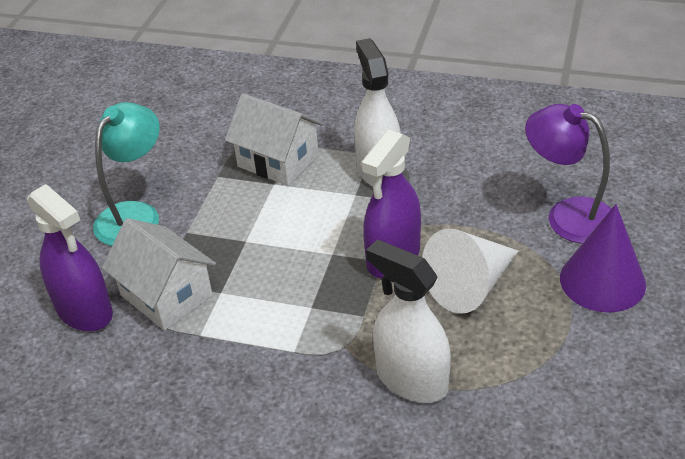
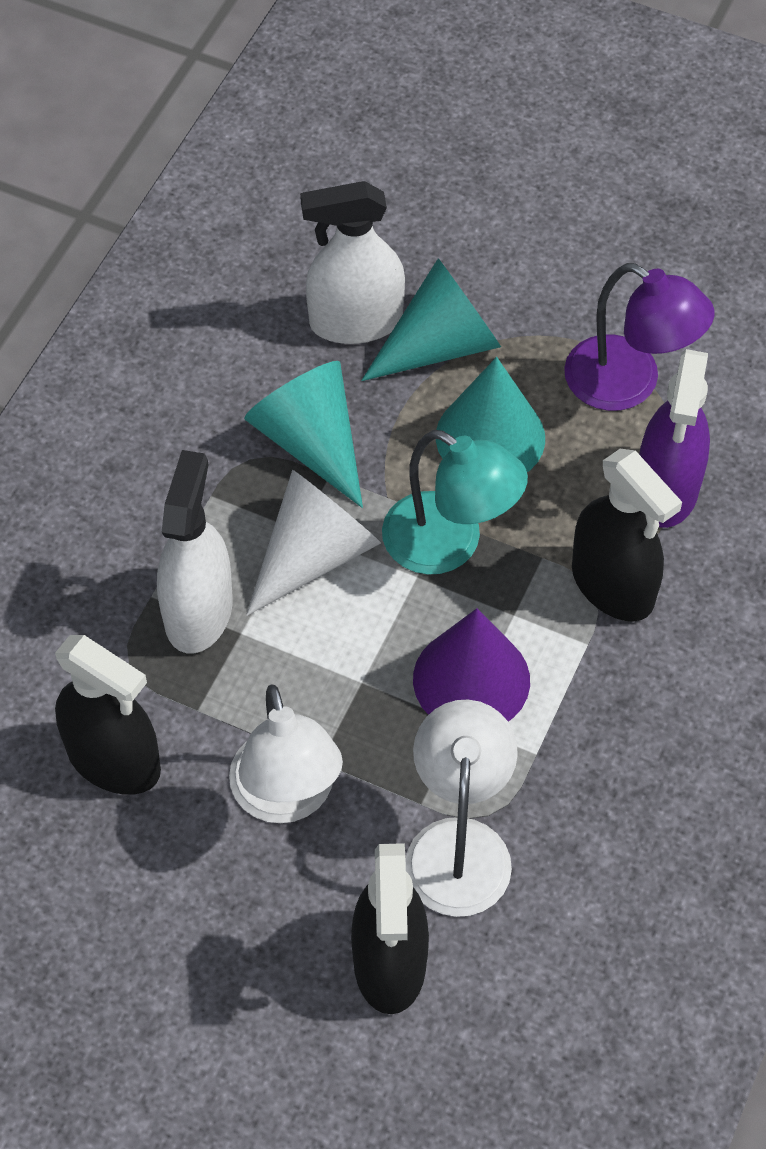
black spray bottle: none = 0 -> [55,635,161,795] [351,843,429,1014] [572,449,682,622] = 3
purple spray bottle: [27,184,113,331] [361,130,421,278] = 2 -> [639,349,710,528] = 1
turquoise cone: none = 0 -> [244,361,363,508] [361,258,501,381] [436,357,545,472] = 3
white house: [102,218,216,330] [225,93,324,186] = 2 -> none = 0
white lamp: none = 0 -> [229,685,343,823] [406,699,518,917] = 2

